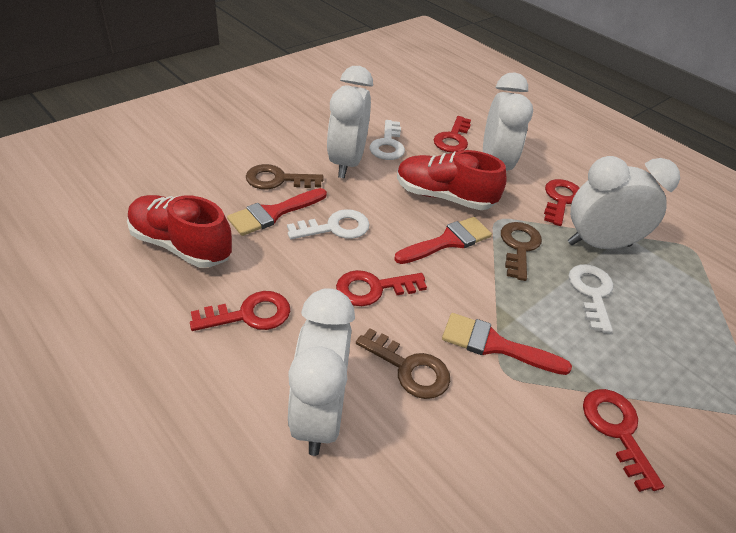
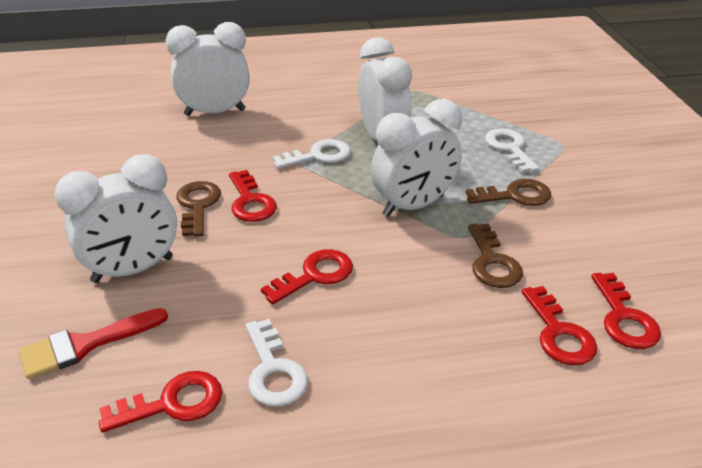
red brush: [227,188,327,236] [394,217,492,264] [442,313,572,375] = 3 -> [19,308,168,379] = 1
red shoe: [127,195,232,268] [397,150,507,210] = 2 -> none = 0

